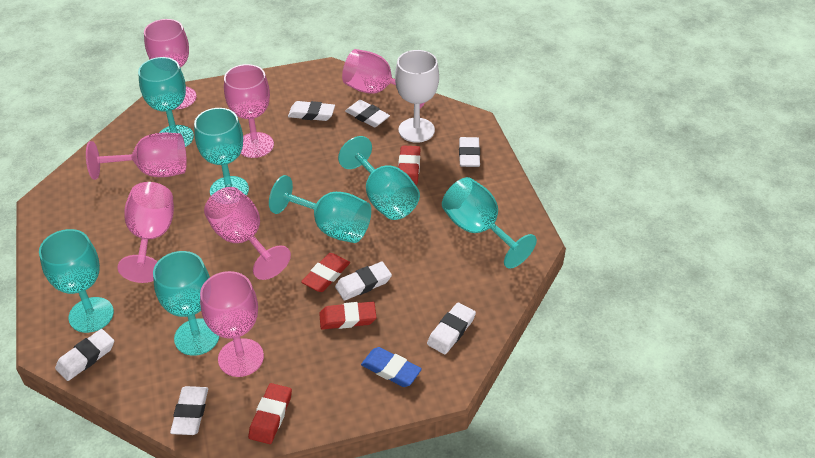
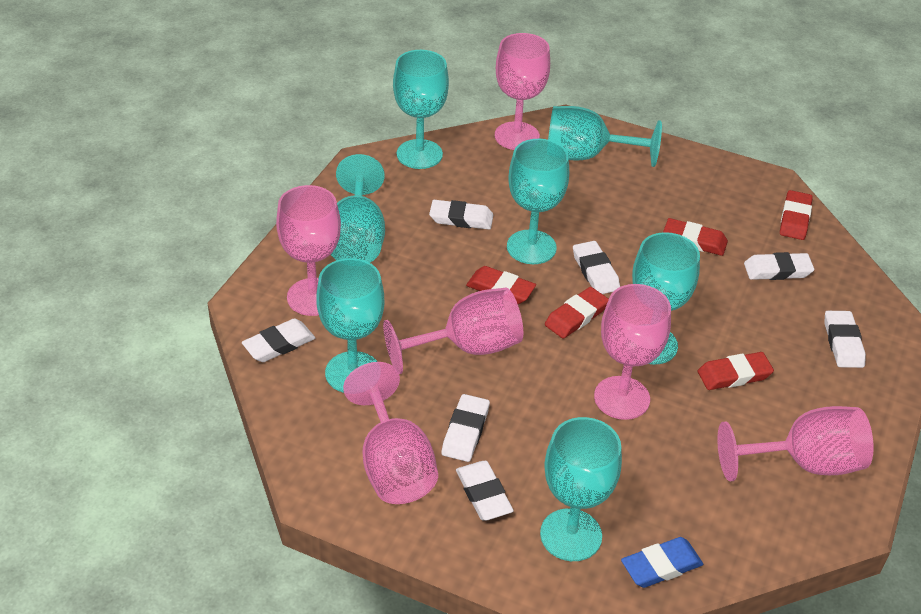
pink goblet: [86,132,187,180] [118,182,174,283] [144,19,197,109] [200,271,264,377] [204,187,291,280] [224,64,274,158] [342,49,425,108] = 7 -> [276,185,341,316] [343,362,438,504] [383,288,523,374] [495,33,550,150] [594,284,671,420] [717,406,874,481] = 6
red eraser: [248,383,292,444] [301,253,350,292] [319,302,377,330] [398,146,420,185] = 4 -> [466,266,536,304] [545,287,609,339] [663,218,728,256] [698,352,774,390] [780,190,813,240] = 5
white goblet: [395,50,439,143] = 1 -> none = 0

